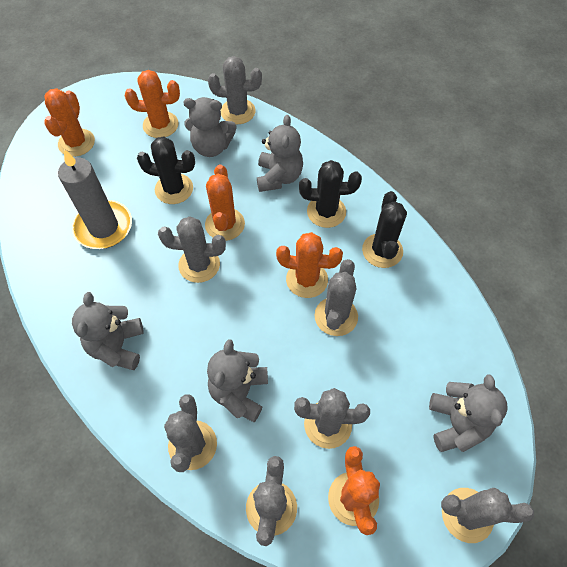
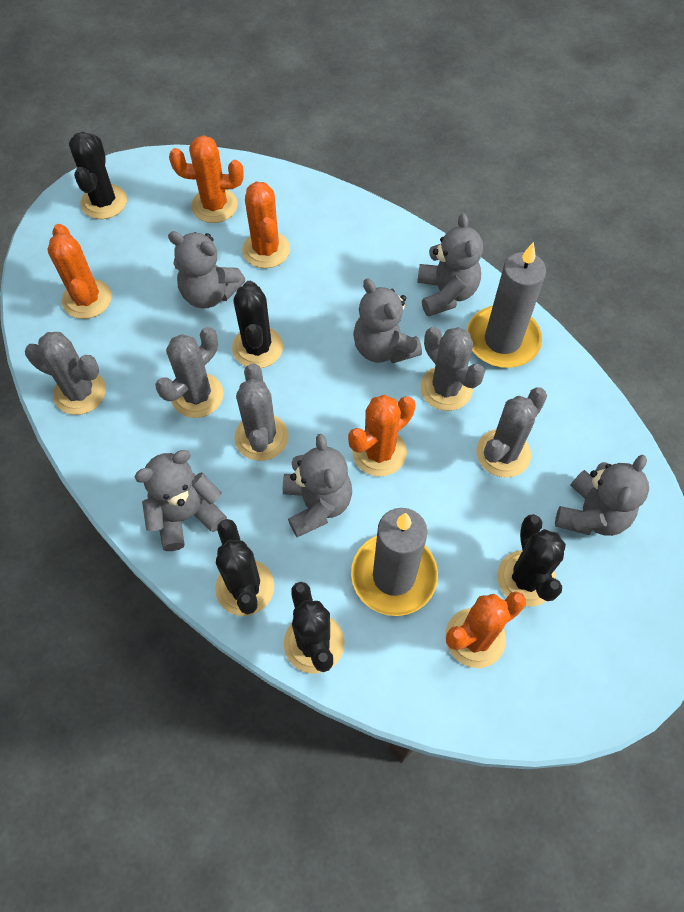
black cactus: [137,136,195,204] [299,160,362,228] [362,191,407,268] = 3 -> [69,132,127,219] [215,519,274,616] [232,281,283,368] [284,582,345,674] [497,514,566,607] = 5
grey cactus: [158,216,226,283] [164,394,217,472] [208,56,262,124] [246,456,297,546] [294,388,370,449] [314,259,358,336] [441,488,534,543] = 7 -> [25,332,106,415] [155,327,224,418] [234,363,288,461] [420,327,485,411] [477,387,547,478] = 5
grey candle: [58,149,132,249] = 1 -> [351,508,438,616] [467,242,546,368] = 2
grey teddy bear: [72,292,144,370] [183,97,236,157] [207,339,268,422] [257,115,303,192] [429,374,508,452] = 5 -> [134,450,227,551] [168,231,246,308] [283,434,352,537] [353,278,422,363] [417,213,483,317] [555,455,649,536] = 6

